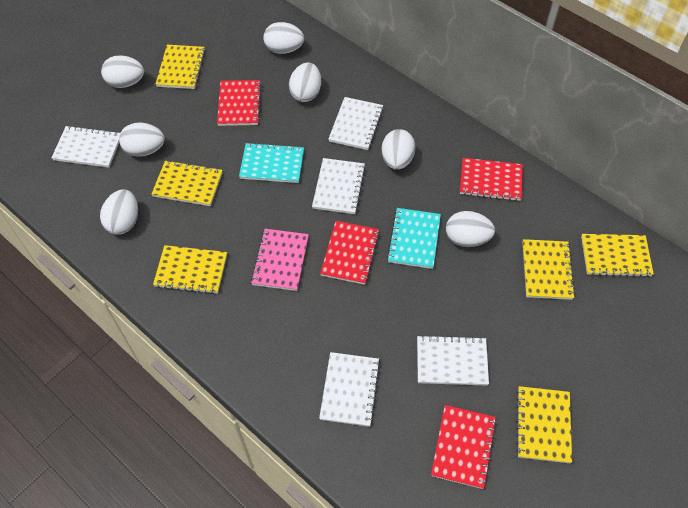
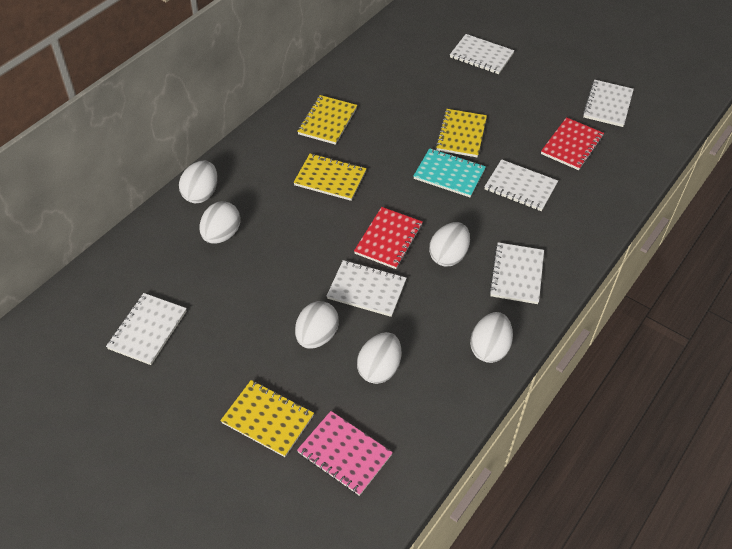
red notebook: [217,80,261,126] [320,221,380,285] [431,405,496,489] [460,158,523,201] = 4 -> [354,207,423,269] [541,117,604,170] = 2
turquoise notebook: [239,142,304,183] [387,208,441,269] = 2 -> [414,148,486,197] = 1
white egg: [100,190,138,235] [101,55,144,88] [119,123,165,157] [263,22,304,54] [289,62,321,102] [382,129,416,170] [446,211,495,247] = 7 -> [179,161,218,203] [200,201,240,244] [295,301,339,349] [357,332,401,384] [429,222,470,266] [470,312,513,363] = 6
white notebook: [52,125,120,168] [312,158,366,214] [319,352,380,427] [329,97,383,150] [417,335,489,386] = 5 -> [106,293,187,365] [327,260,406,317] [450,34,515,74] [484,159,558,211] [489,242,544,304] [583,80,634,127] = 6
yellow notebook: [151,160,223,206] [153,245,227,294] [156,45,205,89] [516,386,572,463] [523,239,575,300] [581,234,654,277] = 6 -> [220,380,314,457] [293,154,366,201] [297,95,357,145] [436,109,487,157] = 4

